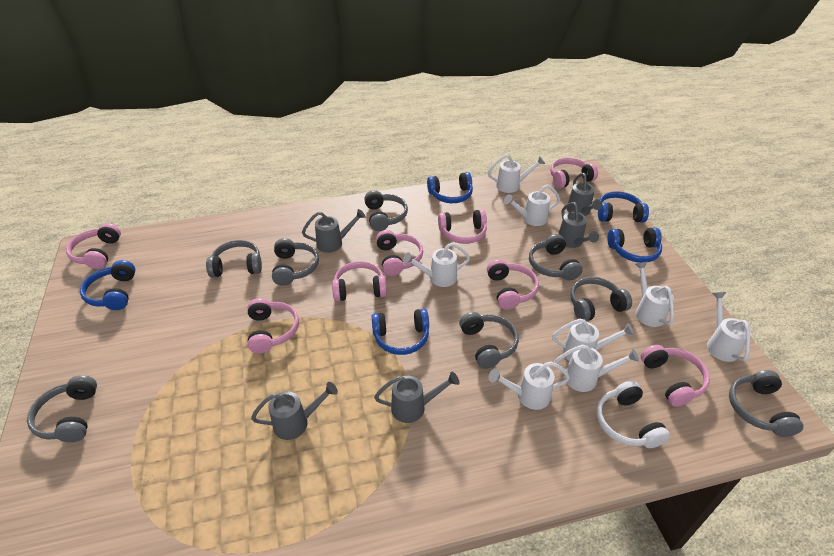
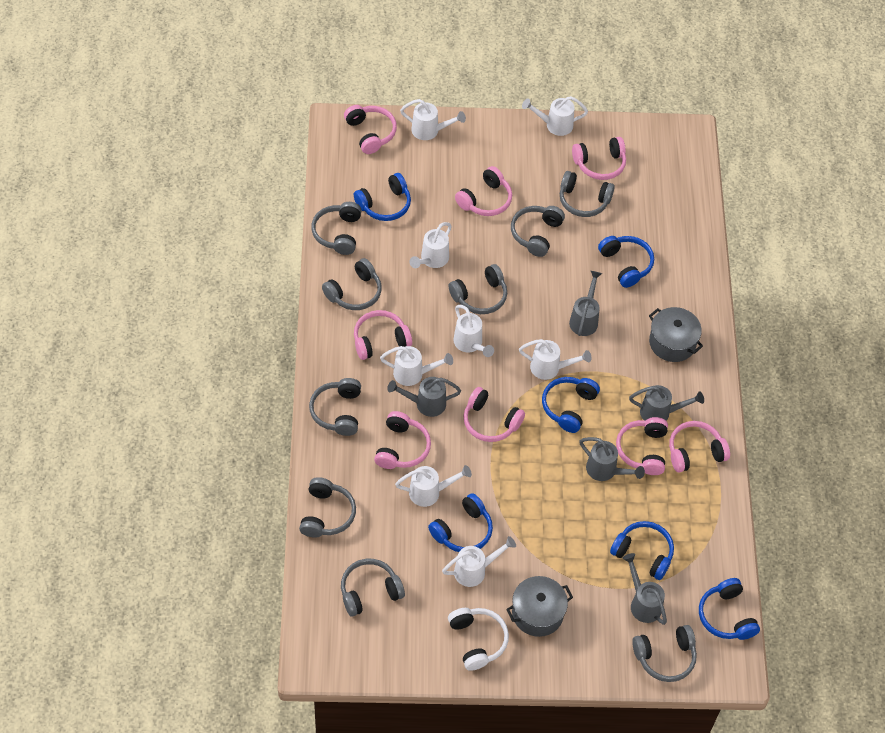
blue headphones: [80,260,135,310] [371,309,429,355] [427,172,473,203] [598,191,649,222] [607,227,662,263] = 5 -> [354,173,411,221] [428,493,493,552] [542,377,600,433] [598,236,654,288] [610,521,674,580] [699,578,760,640] = 6
grey headphones: [27,375,97,442] [206,240,262,278] [272,238,319,286] [364,190,408,231] [459,312,519,369] [529,234,583,280] [570,277,632,321] [729,370,803,437] = 8 -> [299,477,356,538] [309,378,361,436] [311,202,362,255] [322,258,382,310] [341,559,405,617] [449,264,507,314] [511,206,565,257] [560,171,615,217] [632,625,697,682] = 9
grey pot: none = 0 -> [506,576,573,637] [649,307,703,362] = 2

